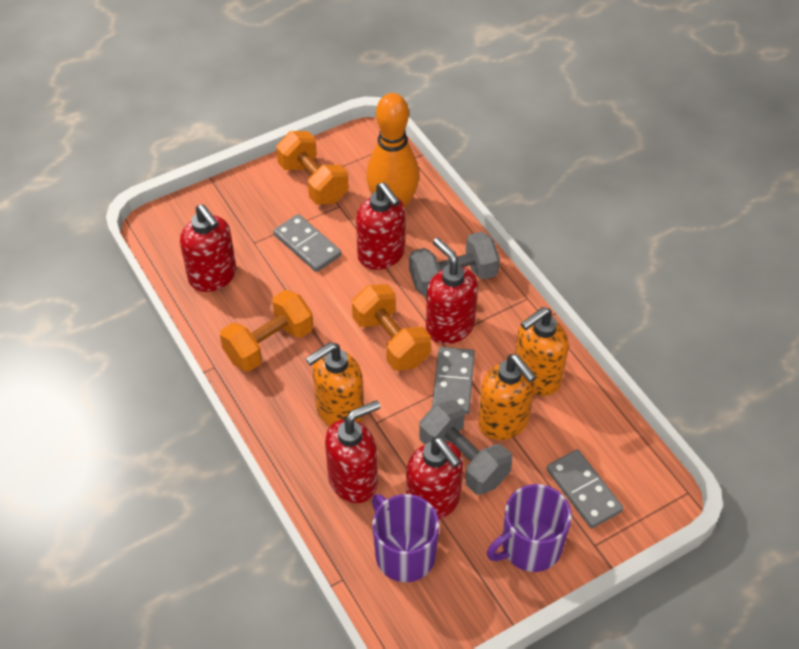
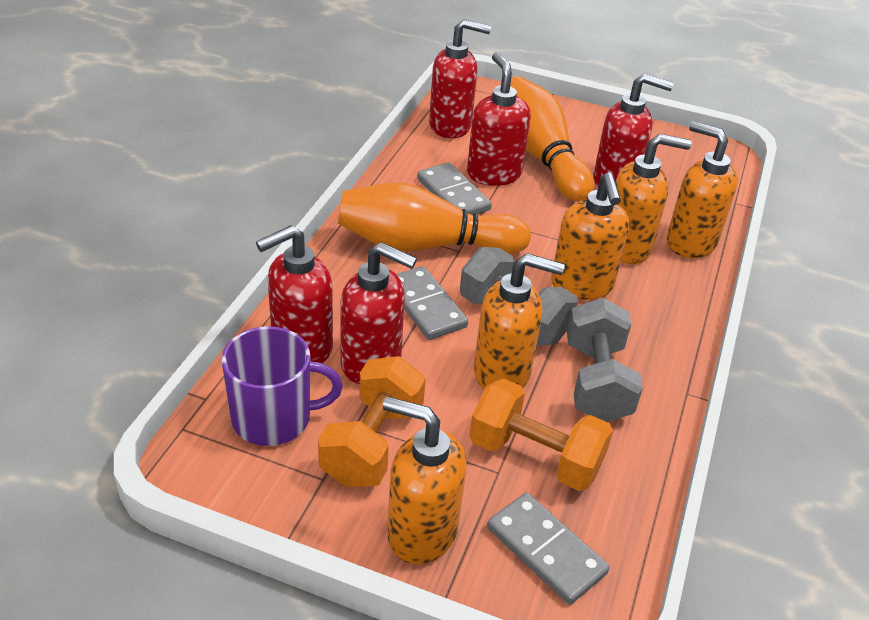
orange bowling pin: [366,93,419,209] = 1 -> [338,183,531,254] [510,76,594,202] = 2
orange dumbbell: [220,290,313,372] [276,131,349,205] [352,284,431,371] = 3 -> [318,356,426,487] [469,378,613,491] = 2
orange soap dispenser: [305,342,364,427] [478,354,536,440] [515,307,569,396] = 3 -> [383,396,467,564] [474,253,565,390] [551,173,630,300] [616,134,692,264] [667,121,738,258] = 5
purple mug: [372,494,439,582] [487,484,572,572] = 2 -> [222,326,343,446] = 1

